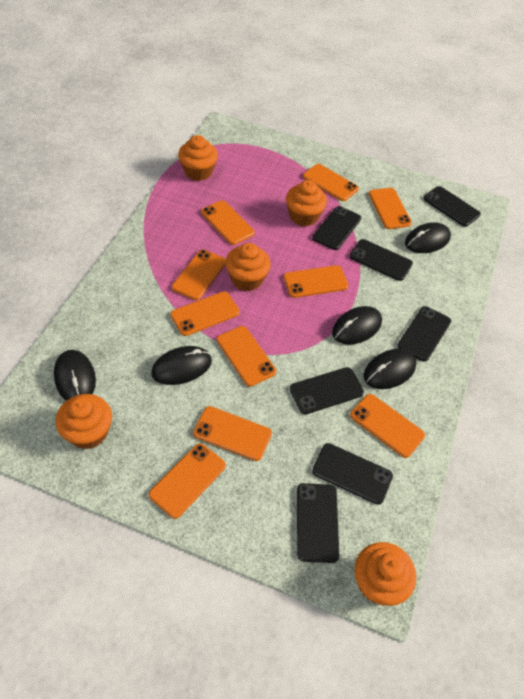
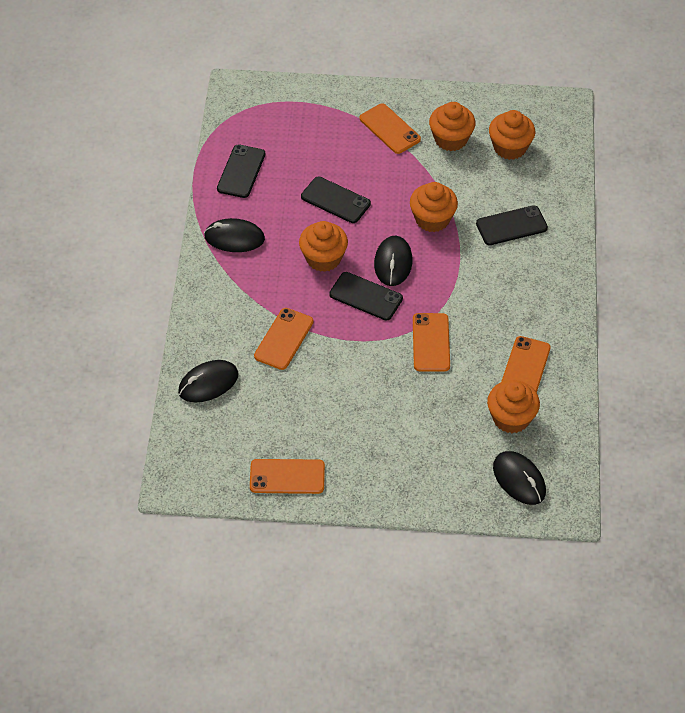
black mouse: [54,350,96,401] [151,346,212,385] [332,306,382,345] [363,349,416,389] [405,222,451,253] = 5 -> [178,360,238,402] [204,218,265,252] [374,236,412,286] [493,451,546,505] = 4
black phone: [290,367,364,414] [297,483,339,563] [312,206,361,250] [312,443,393,505] [350,239,413,281] [397,306,451,362] [423,186,481,227] = 7 -> [217,145,265,198] [301,177,371,223] [329,272,403,320] [476,205,548,245] = 4
orange phone: [149,443,226,519] [170,292,240,336] [172,250,226,300] [193,406,272,461] [201,200,254,245] [217,326,276,387] [283,265,349,298] [303,164,359,201] [350,394,425,458] [369,188,412,229] = 10 -> [250,459,325,494] [254,308,314,370] [360,103,421,154] [413,313,450,371] [501,336,551,393] = 5

